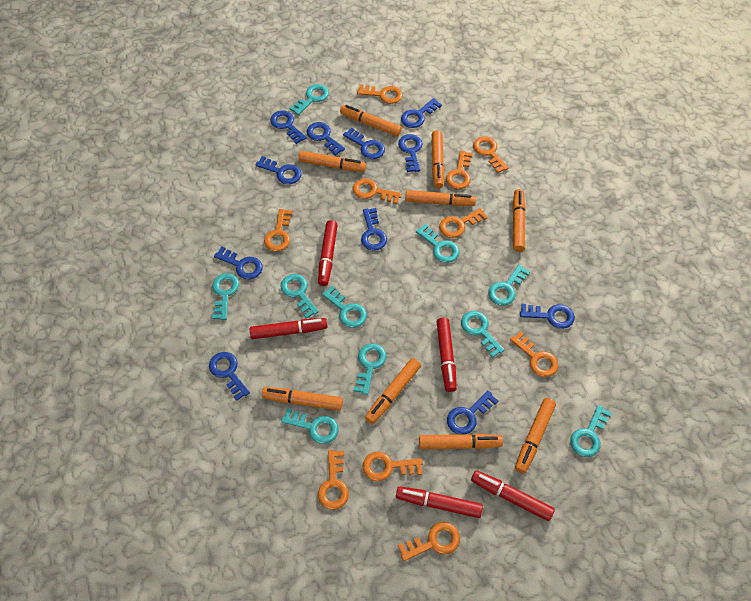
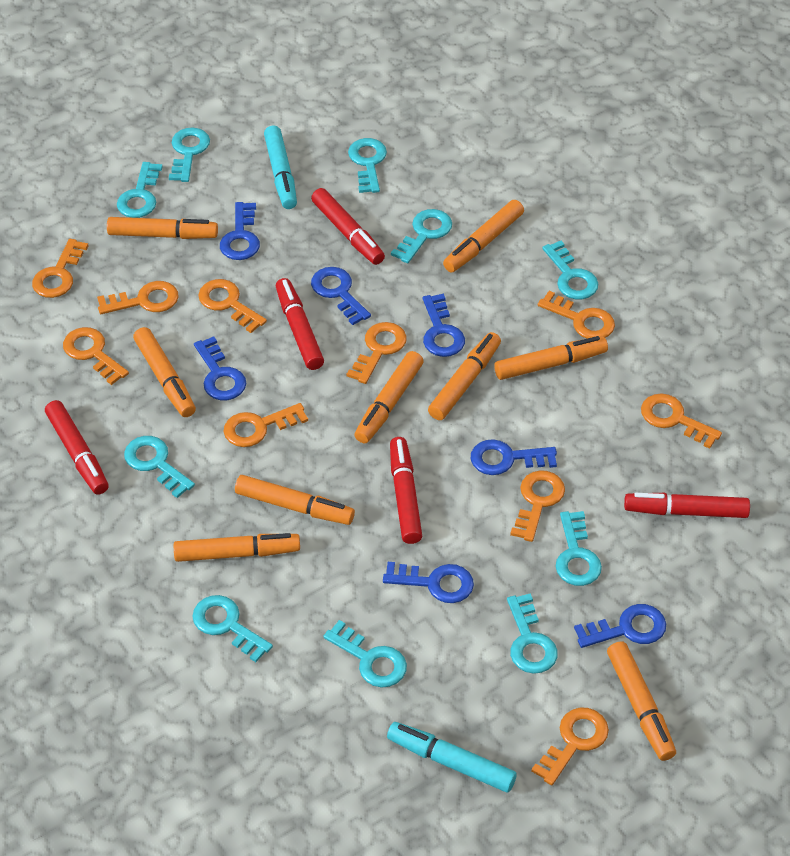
blue key: [209,352,250,401] [214,247,263,279] [255,156,302,184] [270,110,307,144] [307,122,345,156] [343,127,385,159] [361,208,387,251] [398,134,422,172] [401,98,442,128] [447,390,498,435] [520,304,575,329] = 11 -> [194,336,246,400] [220,202,260,260] [311,267,371,325] [383,562,474,603] [423,294,465,357] [471,439,557,475] [574,604,666,648] = 7
turquoise marker: none = 0 -> [264,126,297,209] [387,722,517,792] = 2

